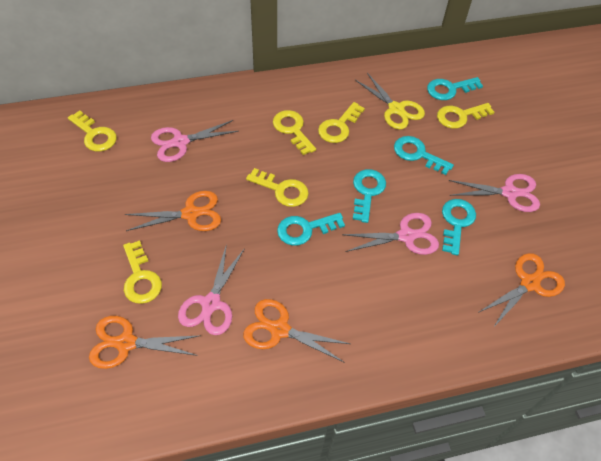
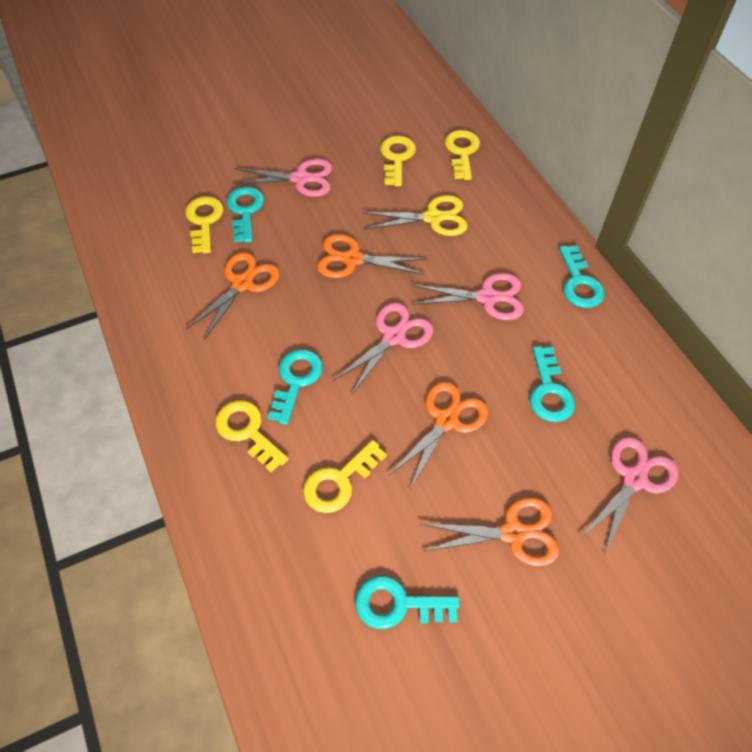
yellow key: [68,111,117,152] [123,240,162,304] [246,168,309,207] [273,110,316,155] [318,102,365,143] [437,103,494,129] = 6 -> [185,196,224,253] [216,400,288,472] [303,440,387,513] [380,136,416,186] [445,130,480,180] = 5

